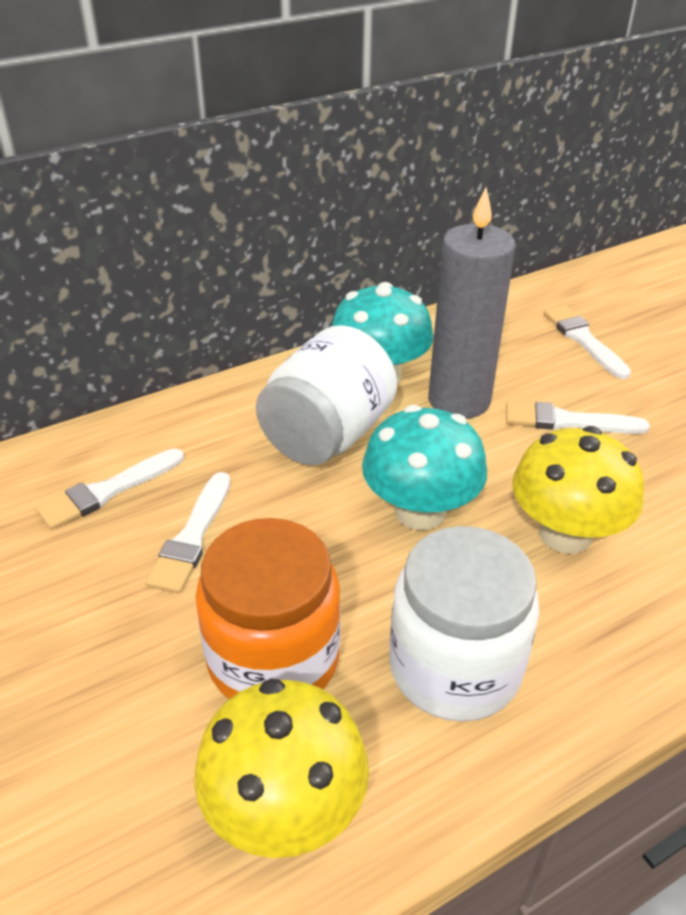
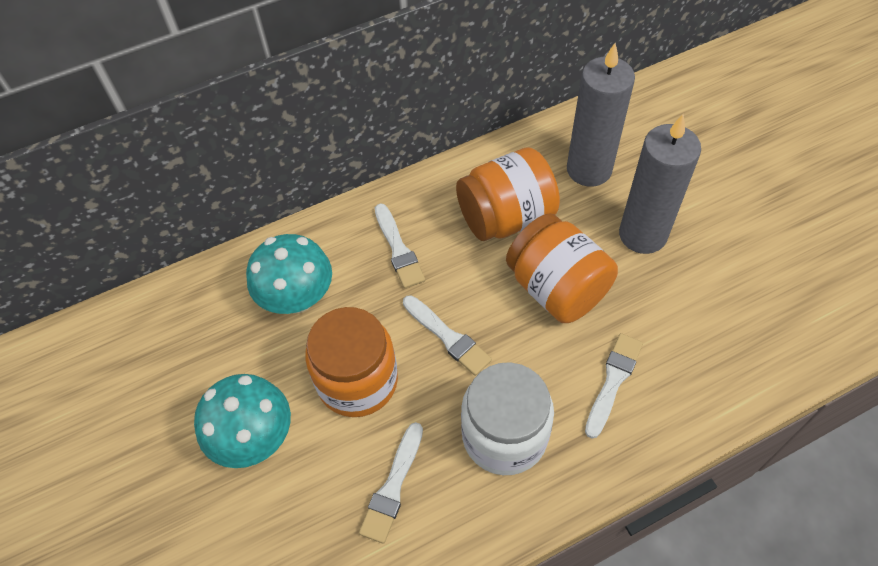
grey candle: [428,187,515,419] = 1 -> [567,43,635,187] [619,114,701,254] = 2
orange jar: [196,518,341,699] = 1 -> [305,307,398,417] [456,147,560,241] [506,214,618,323] = 3
white jar: [256,325,397,465] [389,526,539,722] = 2 -> [461,362,554,475] = 1
yellow mushroom: [194,679,369,858] [513,426,644,554] = 2 -> none = 0

